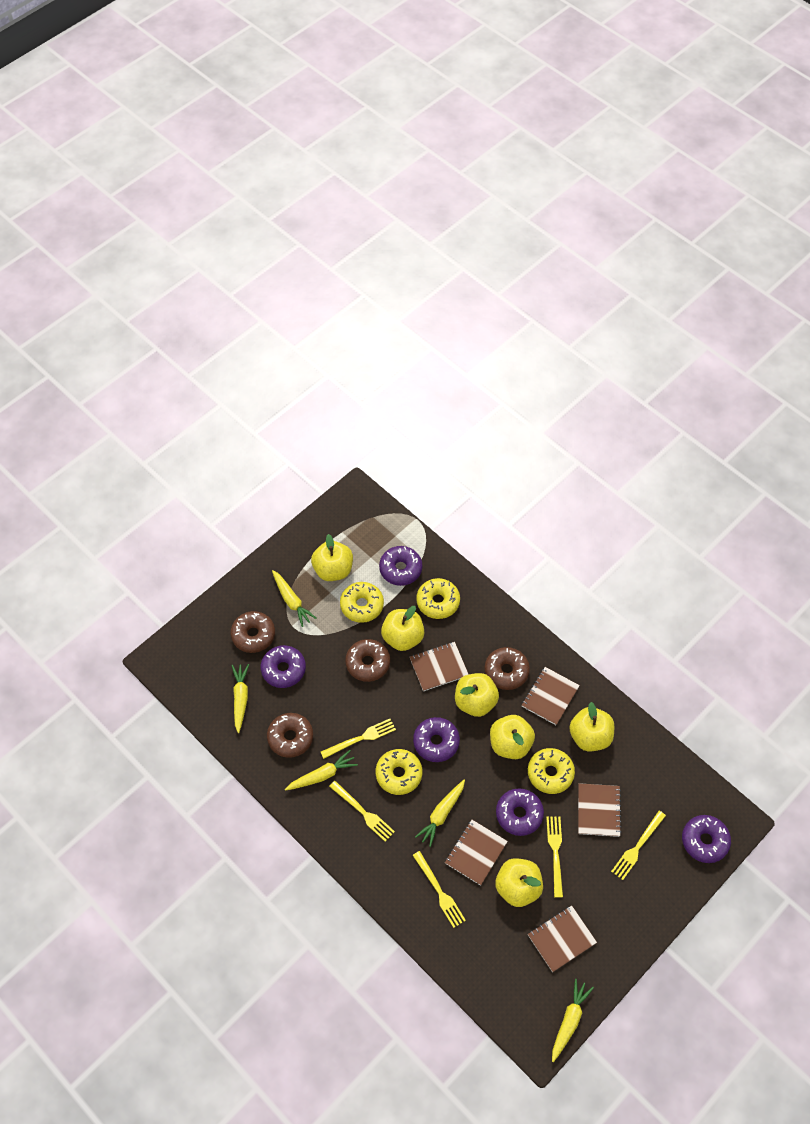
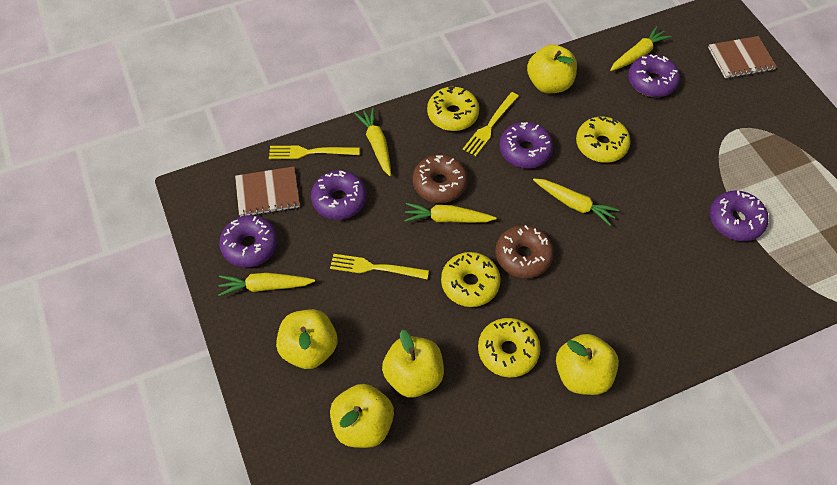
brown donut: [231,611,275,653] [267,713,313,758] [345,639,390,682] [484,647,530,690] = 4 -> [413,155,468,203] [495,225,554,278] = 2
brown notebook: [410,642,469,691] [445,820,508,886] [522,667,580,725] [528,906,597,972] [578,783,622,837] = 5 -> [235,166,300,217] [708,36,776,78] = 2
yellow apple: [311,534,353,581] [381,606,425,651] [455,673,499,717] [490,715,535,759] [495,858,543,907] [569,702,614,751] = 6 -> [276,309,337,369] [330,384,394,448] [382,330,444,397] [527,44,577,93] [556,334,619,395] = 5
yellow fork: [321,719,396,759] [329,781,395,842] [413,851,466,928] [546,817,563,898] [611,811,666,880] = 5 -> [269,146,360,159] [330,254,429,279] [463,92,519,156] = 3

